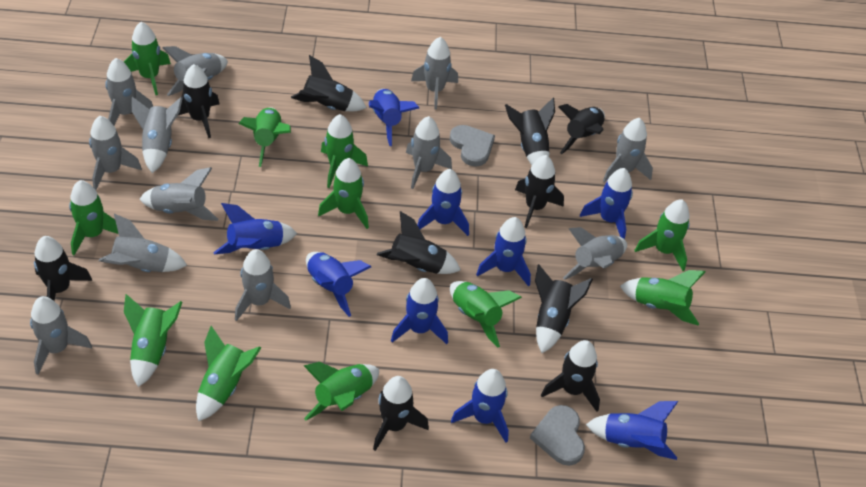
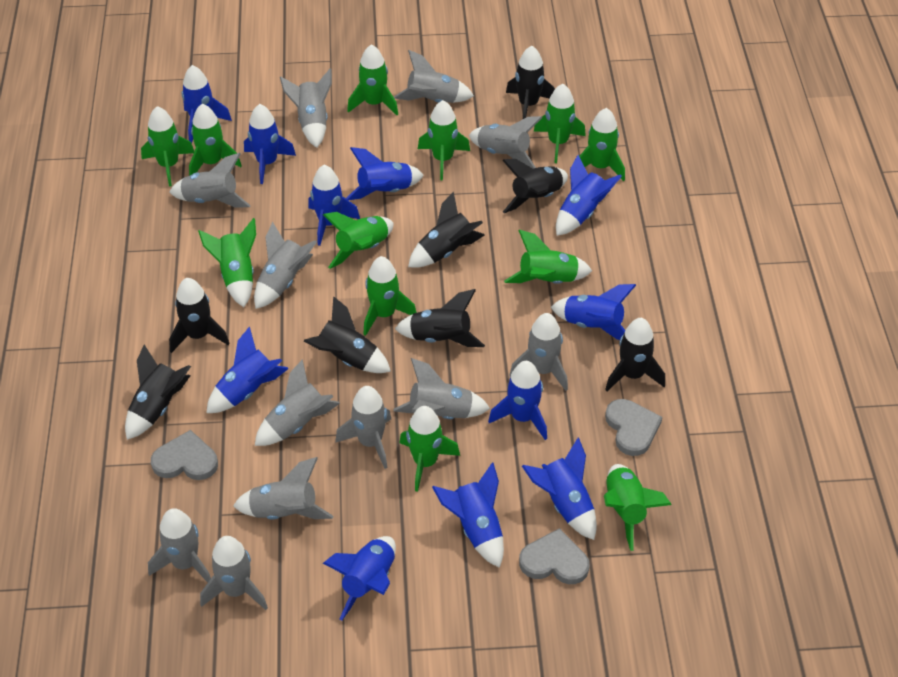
black rocket: [34,236,92,301] [178,64,220,138] [291,55,367,111] [373,376,429,451] [377,211,461,274] [505,98,555,165] [515,155,564,228] [535,264,593,353] [541,340,600,412] [558,104,605,154] = 10 -> [125,345,191,440] [169,278,230,353] [304,296,391,373] [395,289,485,347] [408,192,485,268] [502,159,568,213] [506,46,555,119] [605,318,665,391] = 8
blue rocket: [213,203,297,255] [306,252,371,317] [369,89,419,146] [391,278,448,344] [417,169,469,236] [451,369,509,443] [476,217,531,287] [580,168,633,239] [586,401,678,460] = 9 -> [182,65,232,144] [207,327,289,413] [244,104,296,184] [308,165,360,246] [323,536,396,620] [346,147,424,200] [432,463,504,568] [488,361,547,440] [522,437,597,540] [551,284,636,340] [556,155,622,236] = 11
green rocket: [69,180,118,255] [124,22,171,95] [124,294,182,387] [196,326,261,421] [239,107,291,167] [304,362,379,420] [318,158,369,229] [321,114,368,188] [450,281,522,347] [620,270,706,326] [634,199,690,271] = 11 -> [141,106,194,187] [189,104,242,176] [198,218,256,307] [323,212,393,269] [347,44,398,115] [363,256,416,336] [400,406,460,492] [418,100,470,180] [504,230,592,284] [534,84,586,163] [579,108,625,181] [604,464,671,551] = 12
grey heart: [450,125,495,166] [530,405,585,466] = 2 -> [151,430,218,480] [519,528,590,584] [605,399,662,456] = 3

